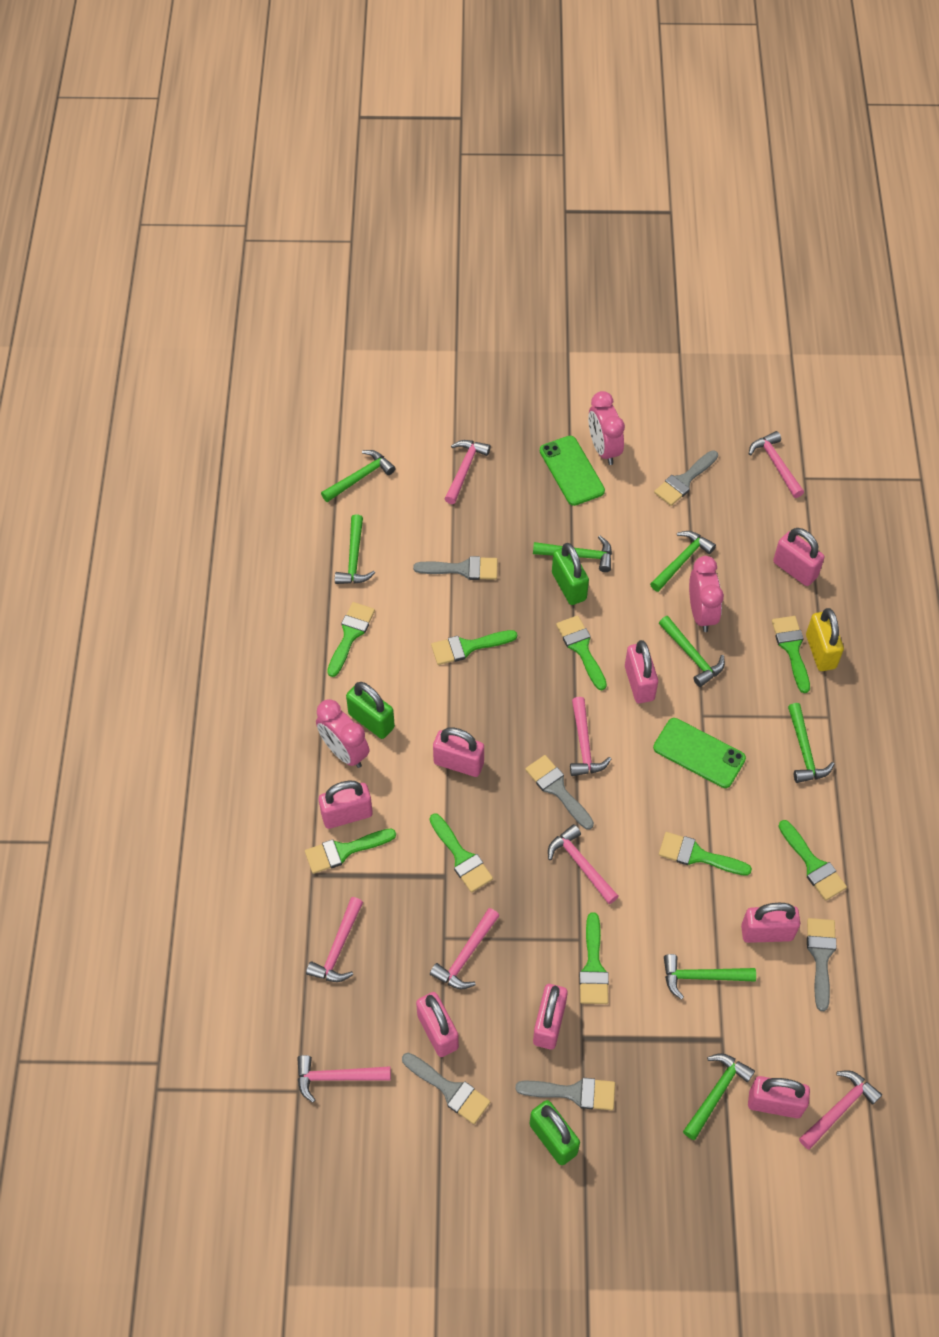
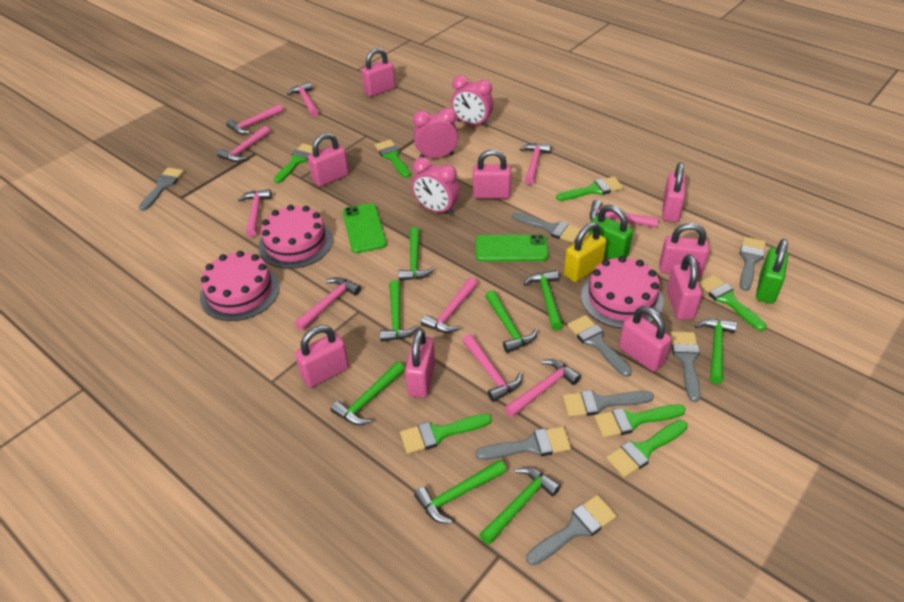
green brush: [305,828,396,874] [327,602,375,677] [430,813,493,892] [431,630,517,665] [556,615,607,690] [579,912,609,1004] [659,832,752,876] [772,616,810,693] [778,820,847,900] = 9 -> [274,143,313,183] [375,140,410,178] [400,414,492,454] [556,177,623,201] [594,405,686,438] [606,420,687,478] [698,275,766,331] = 7
green padlock: [346,682,395,739] [530,1100,580,1165] [552,543,589,605] = 3 -> [589,205,633,259] [756,239,788,304] = 2
grey brush: [402,1053,490,1124] [413,556,498,580] [515,1078,615,1110] [525,755,594,829] [654,450,718,506] [807,918,836,1011] = 6 -> [139,168,184,211] [476,426,571,460] [512,212,581,243] [526,495,617,565] [563,390,654,417] [567,315,632,377] [670,332,701,402] [740,237,766,291] = 8
pink cake: none = 0 -> [200,251,280,321] [259,205,333,269] [581,256,663,329] = 3
pink hammer: [297,1055,391,1103] [306,897,363,982] [430,908,499,989] [444,440,491,504] [548,824,618,904] [570,697,611,776] [749,431,804,498] [799,1070,882,1149] = 8 -> [217,126,270,162] [226,104,283,134] [238,189,272,237] [287,82,319,116] [295,277,361,330] [421,278,478,333] [462,334,522,402] [505,359,581,417] [520,143,551,185] [590,200,659,228] = 10
pink padlock: [319,781,373,829] [416,992,459,1057] [433,727,484,777] [533,984,568,1049] [625,640,658,703] [741,903,800,943] [748,1076,810,1118] [773,528,824,586] = 8 -> [295,325,349,388] [308,133,349,187] [361,48,395,97] [405,328,435,398] [473,149,511,199] [619,306,672,372] [660,223,709,277] [662,162,686,222] [667,254,702,320] = 9

